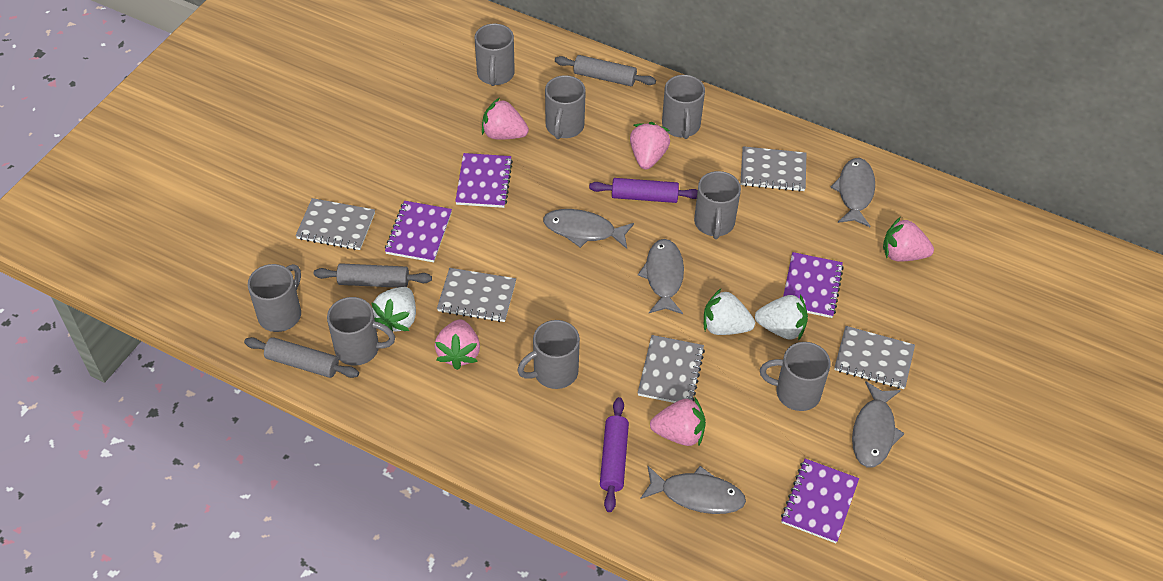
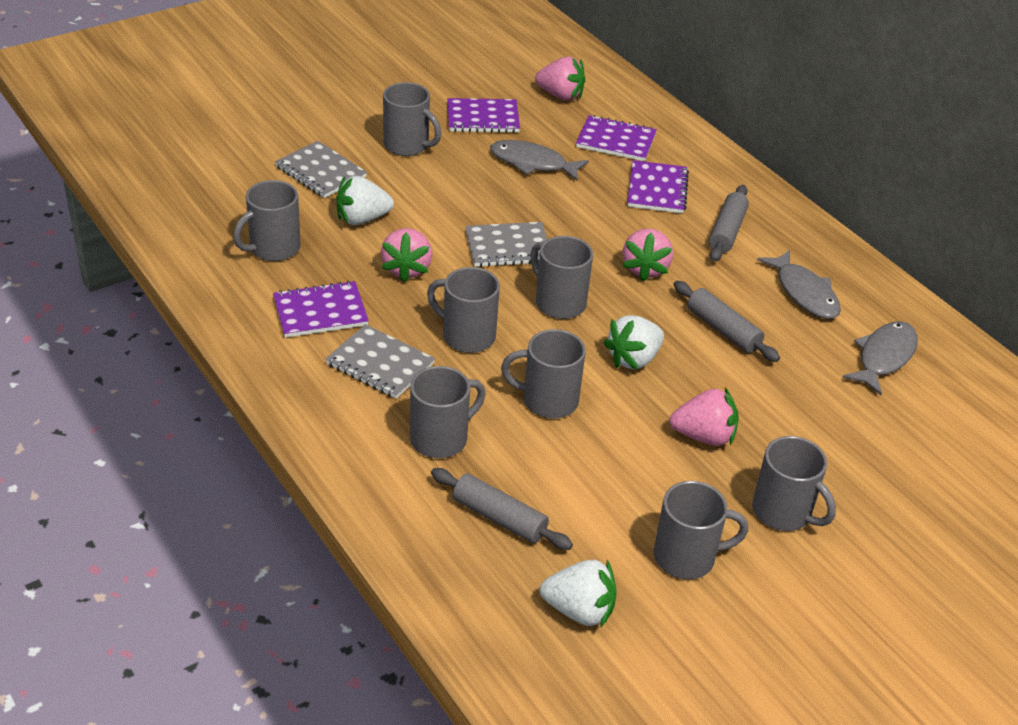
grey fish: [543,209,634,249] [638,239,684,314] [640,466,746,514] [830,158,875,227] [852,381,905,467] = 5 -> [490,140,589,181] [757,250,841,319] [842,321,918,395] = 3
grey notebook: [295,198,375,250] [437,268,516,322] [638,335,705,403] [741,146,807,192] [834,326,915,389] = 5 -> [275,141,367,198] [326,324,435,399] [465,222,547,267] = 3
pink strawberry: [434,319,480,370] [482,98,529,140] [630,122,670,170] [650,398,706,446] [883,217,934,262] = 5 -> [381,228,432,282] [535,57,585,101] [622,229,673,282] [669,388,739,446] = 4
purple rolling pin: [589,178,698,203] [600,397,629,512] = 2 -> none = 0

